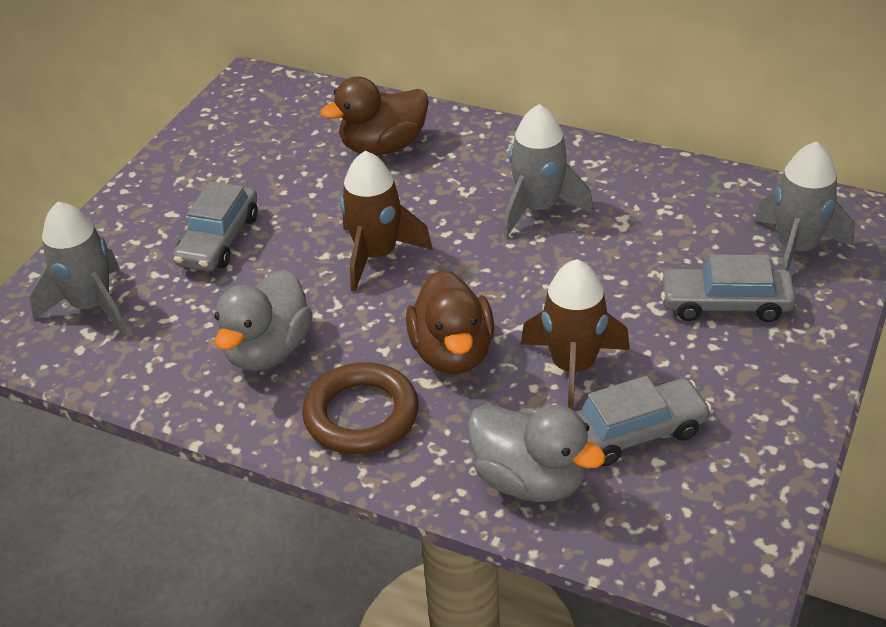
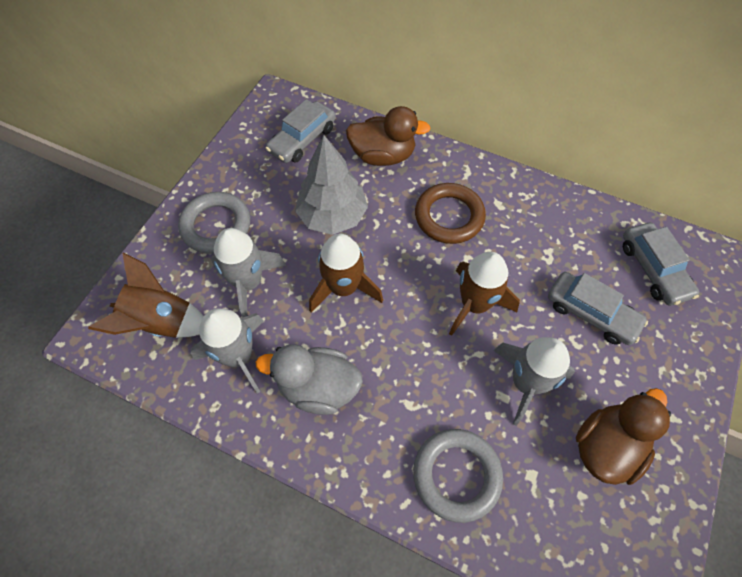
brown rocket: [340,151,433,292] [520,259,630,410] = 2 -> [88,253,204,338] [309,234,383,313] [449,252,520,336] = 3
grey duck: [214,269,313,371] [467,405,606,502] = 2 -> [256,344,363,415] = 1
grey ring: none = 0 -> [178,192,250,254] [413,429,503,523] = 2
grey tree: none = 0 -> [295,135,368,235] = 1

